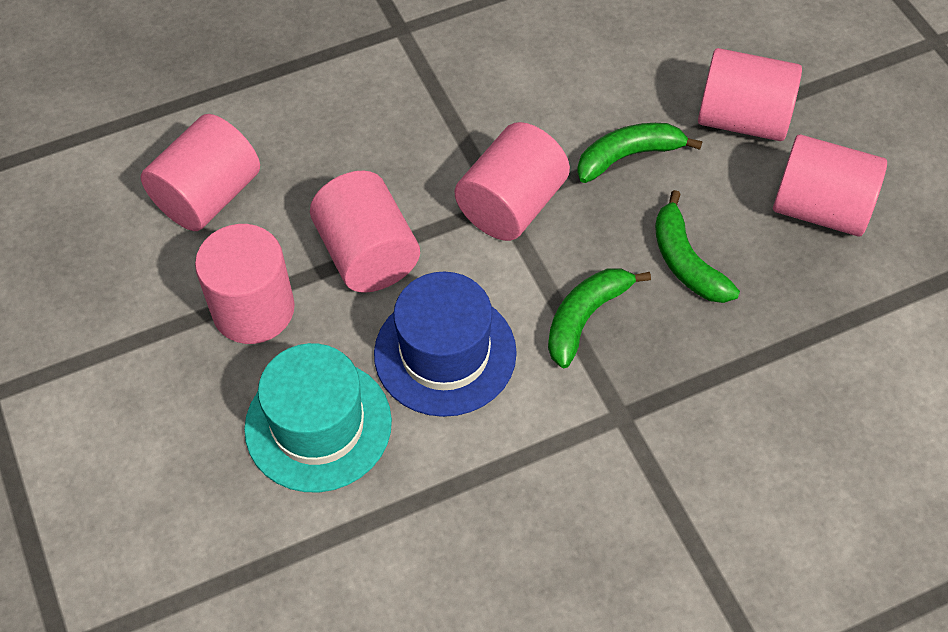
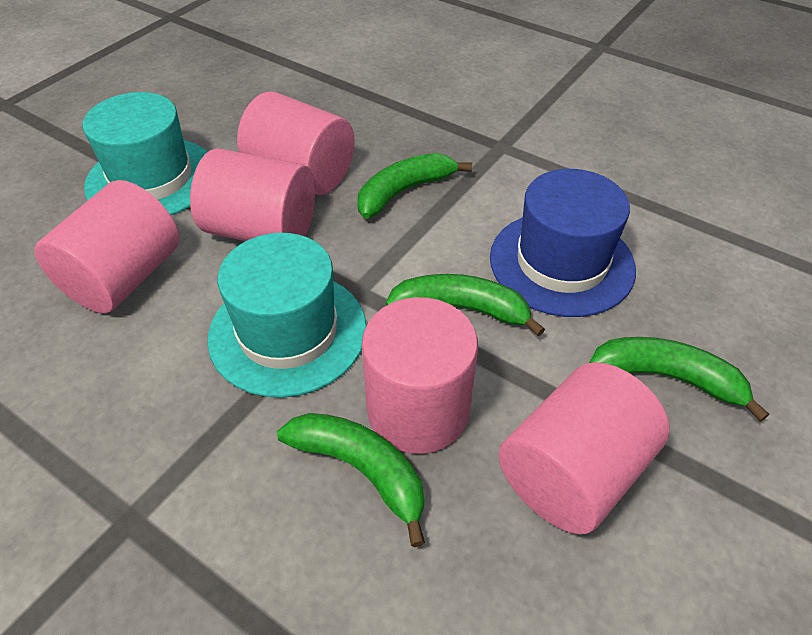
green banana: [548,268,651,368] [577,123,702,183] [655,190,740,303] = 3 -> [277,413,425,547] [357,153,472,219] [386,274,545,337] [589,337,769,422] = 4
pink cylinder: [140,114,260,231] [195,224,295,344] [310,170,420,293] [455,122,570,241] [698,48,802,141] [773,134,887,237] = 6 -> [34,180,180,313] [190,148,315,241] [237,91,355,195] [362,297,478,454] [499,362,670,534] = 5
turquoise hat: [244,343,392,493] = 1 -> [83,92,207,215] [208,233,366,398] = 2

